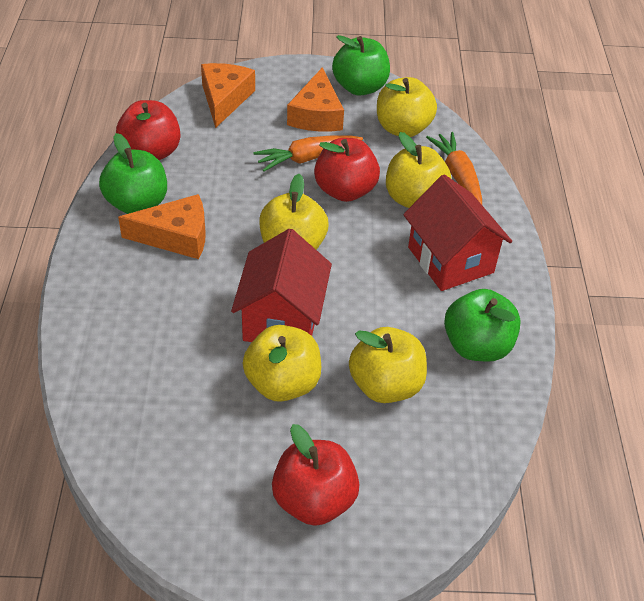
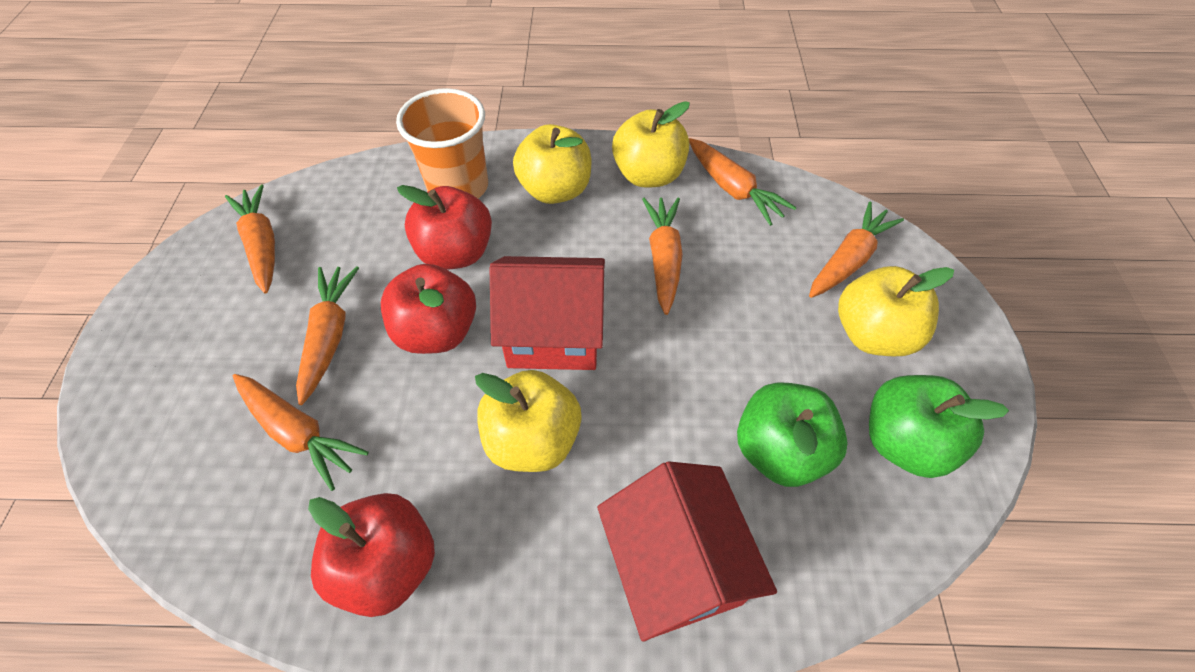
green apple: [99,133,167,214] [332,35,390,96] [444,289,521,362] = 3 -> [737,382,848,487] [869,375,1009,478] = 2
orange carrot: [253,135,363,172] [426,132,482,205] = 2 -> [225,185,275,294] [233,374,369,491] [296,266,359,405] [642,198,683,315] [689,138,797,226] [809,202,904,298] = 6
orange cheese: [118,194,206,259] [201,63,255,128] [287,67,344,132] = 3 -> none = 0
orange cup: none = 0 -> [396,88,488,199] = 1
yellow apple: [243,325,321,402] [259,174,328,250] [349,327,427,403] [377,77,437,137] [386,132,451,208] = 5 -> [475,370,582,472] [513,124,591,204] [612,101,690,188] [838,266,954,356] = 4

